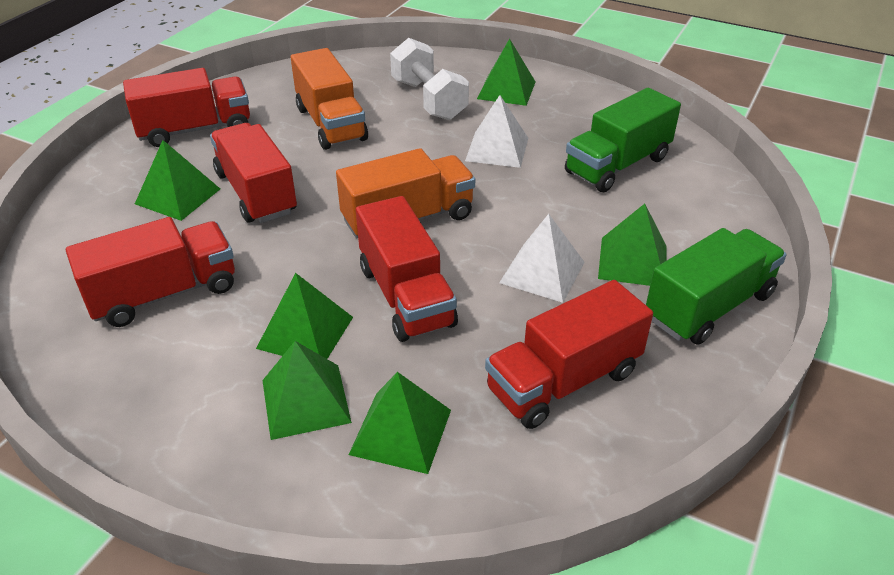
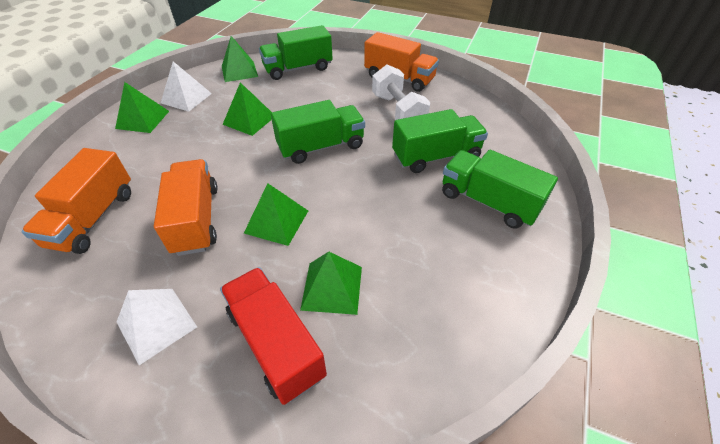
green pyramid: [135,140,220,221] [256,273,353,359] [262,341,352,440] [349,372,451,474] [477,38,535,106] [598,204,666,286] = 6 -> [115,82,169,133] [222,36,258,82] [222,82,272,136] [244,183,308,246] [300,252,362,315] = 5
green truck: [565,88,681,192] [646,228,787,345] = 2 -> [259,25,333,80] [271,100,365,164] [392,109,488,173] [442,150,558,229] = 4
orange truck: [291,48,368,150] [336,148,475,238] = 2 -> [22,148,131,254] [154,159,218,256] [364,32,439,92] = 3
red truck: [66,217,235,327] [123,68,250,147] [210,123,297,223] [356,196,458,342] [485,280,653,429] = 5 -> [220,267,327,405] = 1

